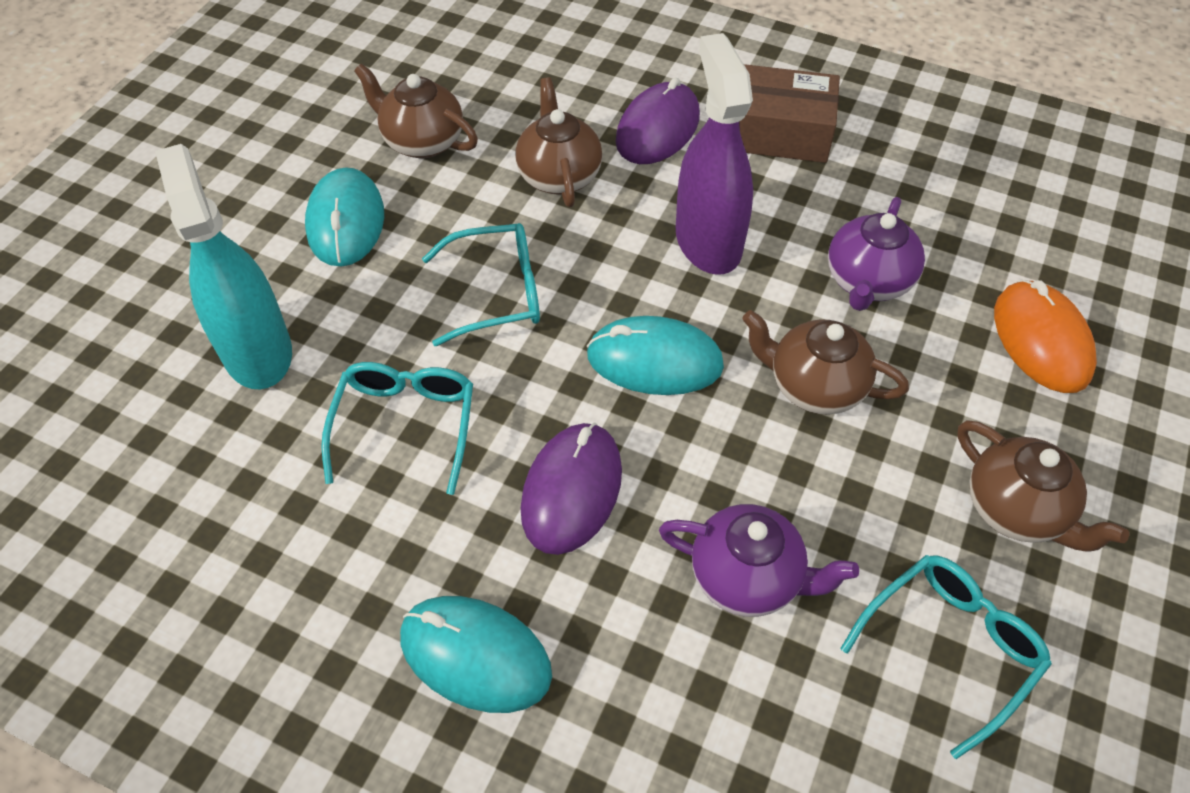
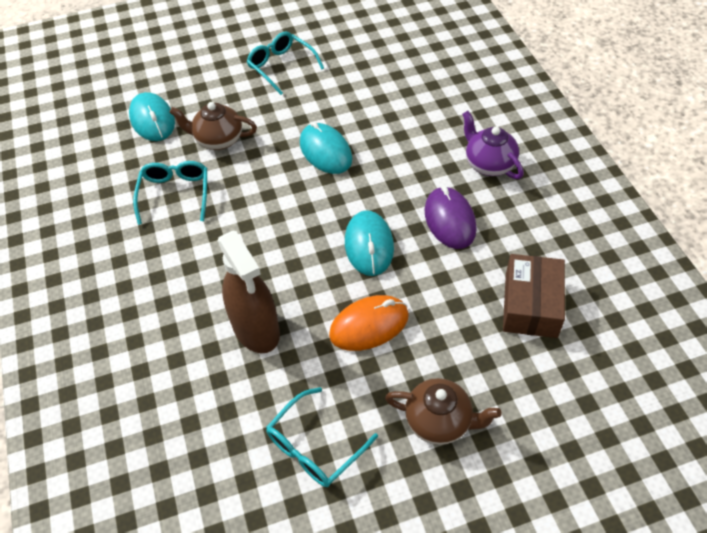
brown spray bottle: none = 0 -> [218,231,280,353] = 1
brown teapot: [354,63,478,158] [515,77,602,207] [742,310,909,415] [957,420,1129,552] = 4 -> [169,102,257,150] [385,378,502,445] = 2
purple mouse: [521,422,622,555] [615,78,700,164] = 2 -> [424,186,476,249] = 1
purple spray bottle: [676,33,753,275] = 1 -> none = 0
purple teapot: [659,504,859,617] [828,197,925,311] = 2 -> [462,111,524,179] = 1
turquoise spray bottle: [155,144,292,389] = 1 -> none = 0

